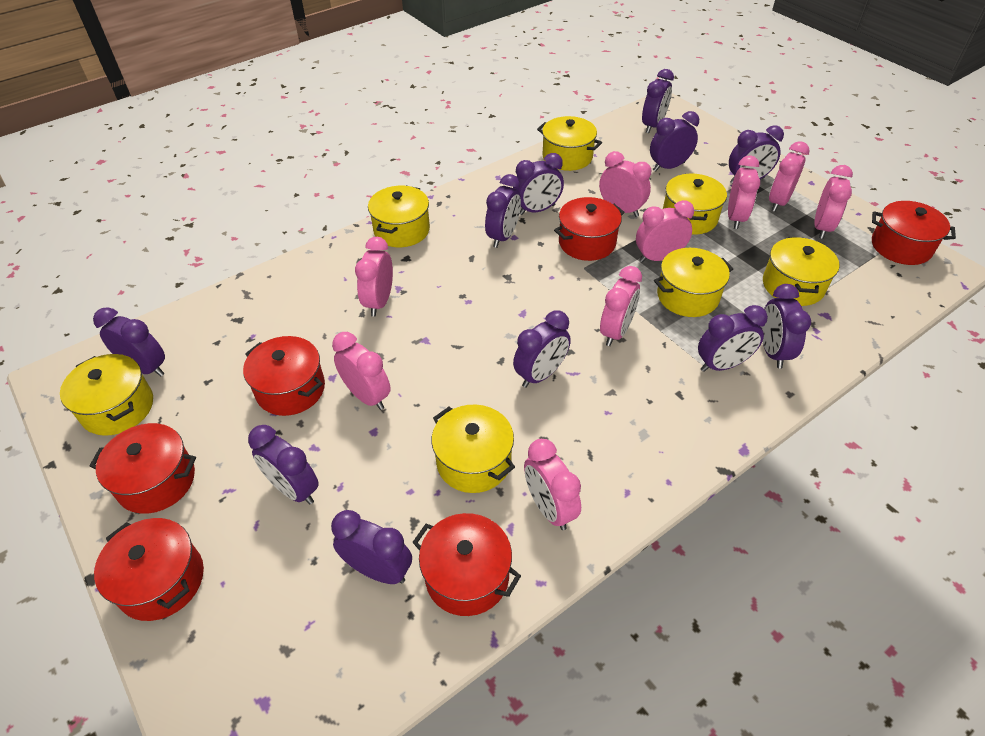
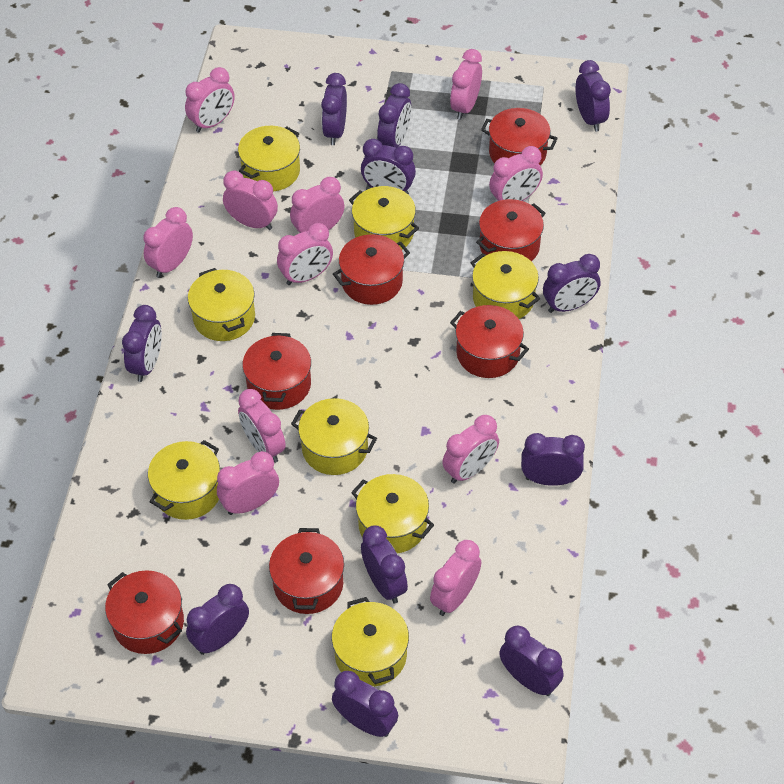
pink clock: [332,332,391,410] [355,237,393,317] [524,439,581,530] [599,151,651,217] [600,266,642,346] [636,200,694,262] [728,155,760,229] [769,141,810,212] [814,165,853,239] = 9 -> [143,207,193,278] [185,67,235,133] [217,451,279,515] [223,171,278,230] [238,389,286,463] [277,223,333,285] [290,177,344,233] [430,540,481,616] [442,415,499,484] [450,49,482,120] [489,146,543,201] = 11
red pot: [89,423,196,514] [94,518,204,621] [243,336,325,416] [412,513,521,616] [554,197,625,261] [872,201,956,265] = 6 -> [105,570,184,654] [242,333,311,410] [269,528,344,614] [333,234,410,305] [450,305,529,378] [476,199,546,261] [481,108,558,165] = 7
yellow pot: [60,354,153,436] [368,186,430,247] [432,405,515,493] [537,116,602,171] [654,248,733,317] [663,174,727,234] [763,237,840,306] = 7 -> [148,440,220,520] [188,268,255,341] [238,126,300,191] [291,398,377,475] [332,597,409,687] [349,186,419,250] [351,474,434,554] [470,251,540,319] = 8

